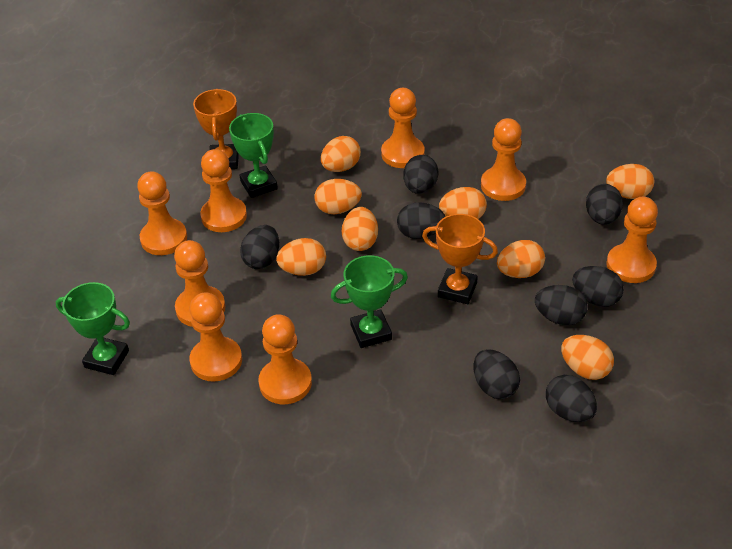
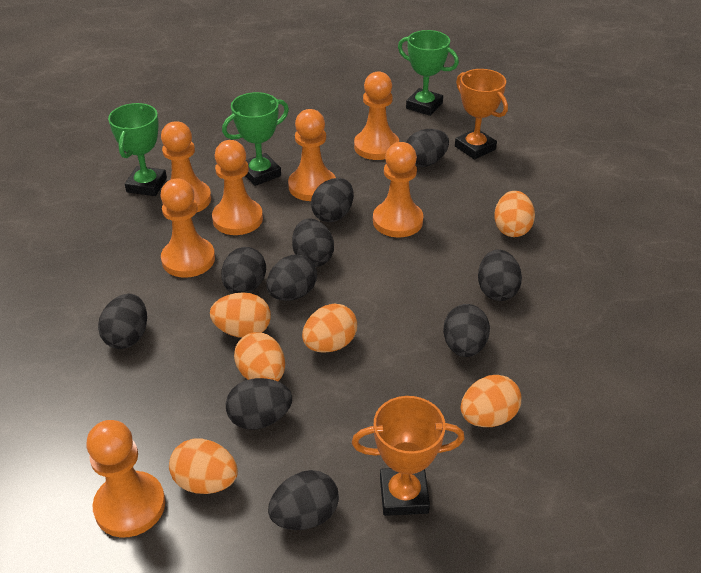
black egg: [240,225,279,269] [397,202,445,239] [403,155,438,194] [473,349,520,399] [535,285,588,325] [546,375,597,422] [572,266,624,307] [586,184,623,225] = 8 -> [98,294,147,349] [221,247,266,294] [226,378,292,430] [266,255,317,301] [268,470,339,530] [292,219,334,267] [311,178,354,222] [406,129,449,167] [443,304,490,357] [478,249,522,301] = 10
orange egg: [276,238,326,276] [315,179,362,214] [321,136,361,172] [342,207,378,251] [439,187,487,219] [497,240,545,278] [561,335,614,380] [606,164,654,199] = 8 -> [169,438,238,494] [210,292,271,338] [234,332,285,381] [302,304,357,353] [461,375,521,427] [494,191,535,237] = 6
orange pawn: [137,171,187,255] [174,240,225,327] [190,292,242,382] [200,149,247,232] [258,314,312,404] [381,88,425,168] [481,118,526,201] [606,197,658,283] = 8 -> [86,420,165,537] [160,178,215,278] [161,121,211,212] [212,140,263,235] [288,109,336,201] [354,71,399,160] [373,142,423,238] = 7

